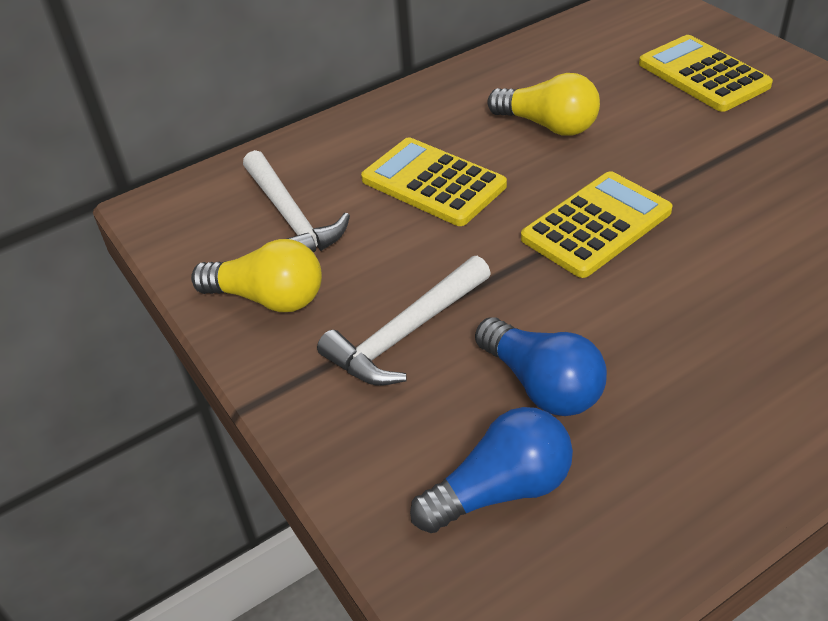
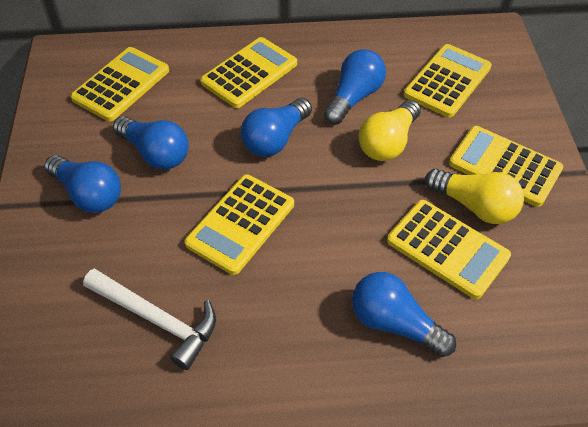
blue light bulb: [410,407,573,533] [475,317,607,416] = 2 -> [44,155,121,213] [113,116,189,170] [241,98,312,157] [324,49,386,124] [352,272,456,357] = 5
white hammer: [243,150,350,253] [317,256,491,386] = 2 -> [83,268,216,370] = 1
yellow calculator: [361,137,507,226] [521,171,672,278] [639,35,773,112] = 3 -> [70,47,169,121] [184,174,294,275] [200,37,297,108] [387,200,511,299] [404,44,492,118] [449,126,563,207] = 6

